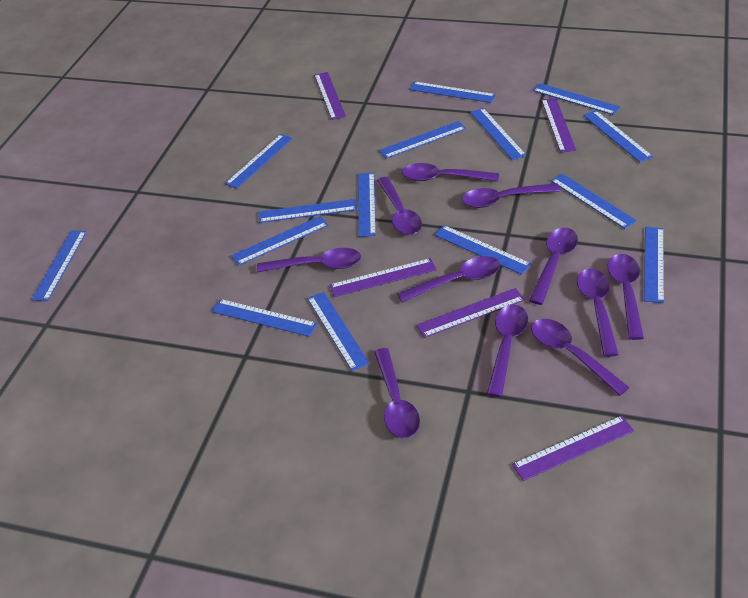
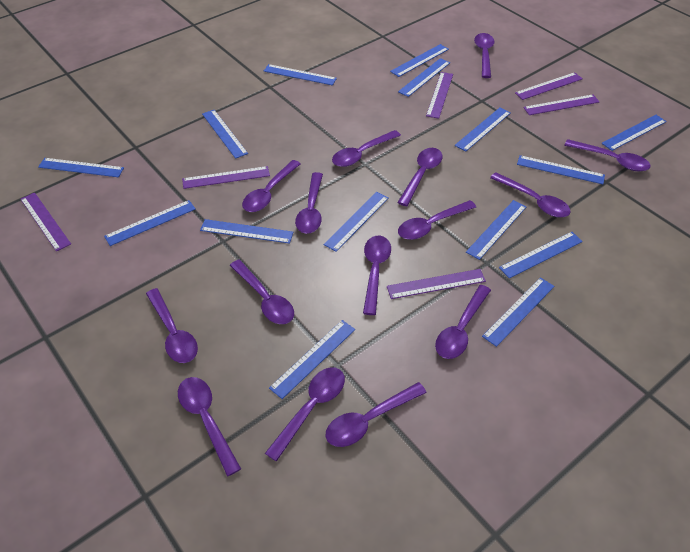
purple ruler: [314,72,346,120] [329,258,437,297] [416,288,525,338] [512,415,634,481] [541,98,576,153] = 5 -> [21,193,71,251] [182,166,270,189] [387,269,486,299] [426,72,453,119] [515,72,583,100] [523,94,599,115] = 6
purple spoon: [257,248,361,273] [374,348,420,438] [377,177,422,235] [397,256,500,303] [402,163,499,181] [462,183,560,208] [487,305,528,397] [529,228,578,305] [531,319,630,396] [577,269,619,357] [608,254,644,340] = 11 -> [146,288,198,363] [178,377,241,476] [230,260,294,324] [242,160,301,212] [265,367,345,462] [295,172,323,234] [325,382,427,447] [332,130,401,167] [363,235,391,315] [397,148,443,206] [398,200,476,240] [435,285,491,359] [474,33,494,78] [490,172,570,218] [564,139,650,172] = 15

